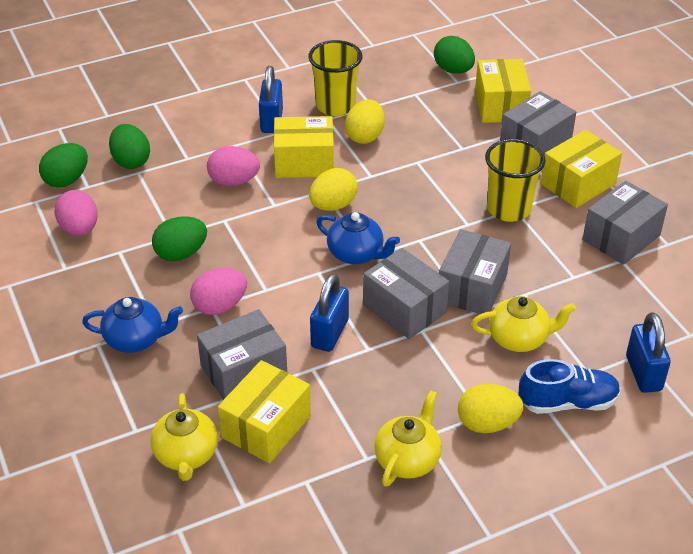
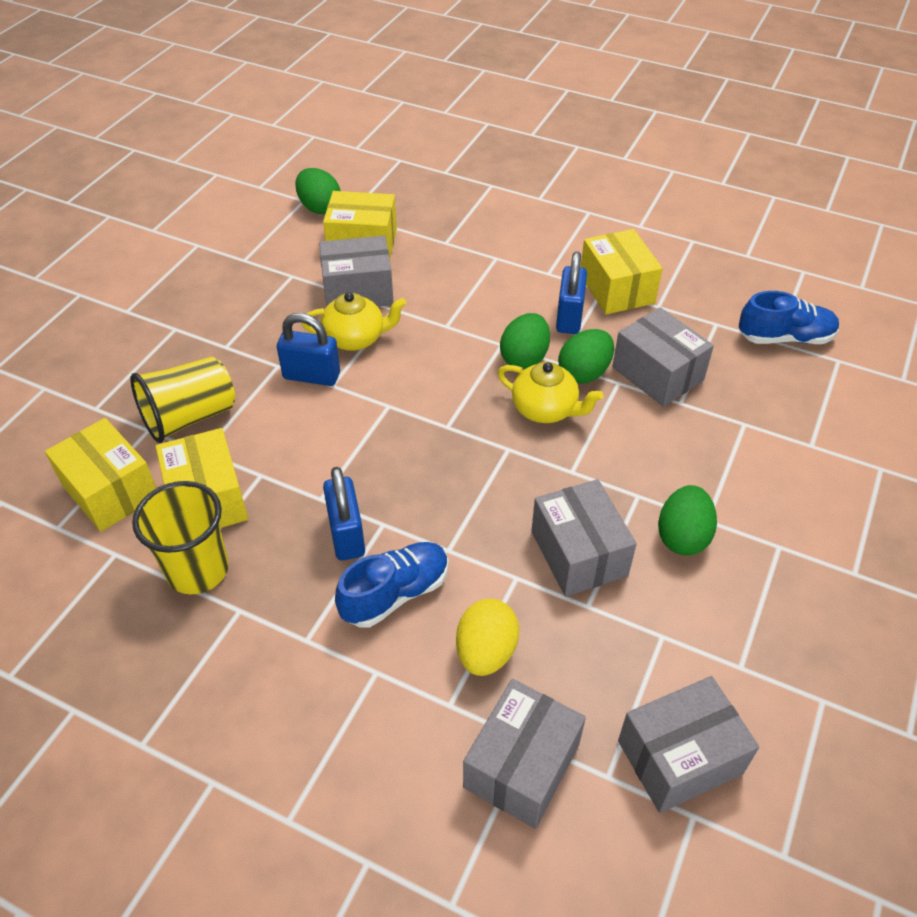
blue shoe: [519,359,621,414] = 1 -> [335,542,449,628] [739,291,840,344] = 2
blue teapot: [82,297,183,353] [316,212,400,264] = 2 -> none = 0
pink egg: [54,190,98,236] [190,268,247,315] [207,146,260,186] = 3 -> none = 0
yellow egg: [309,168,357,211] [345,100,384,144] [458,384,524,433] = 3 -> [456,599,519,676] = 1
yellow teapot: [150,393,218,481] [374,390,442,487] [471,296,576,352] = 3 -> [301,292,406,351] [498,362,603,423] = 2

